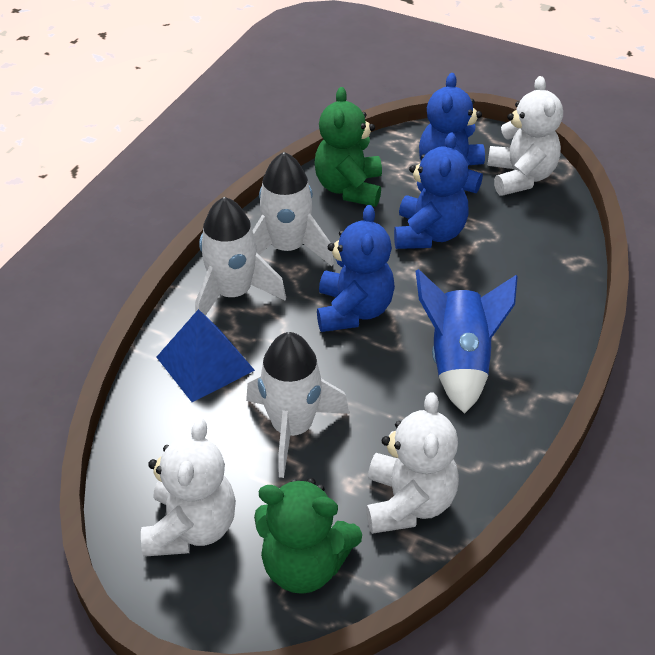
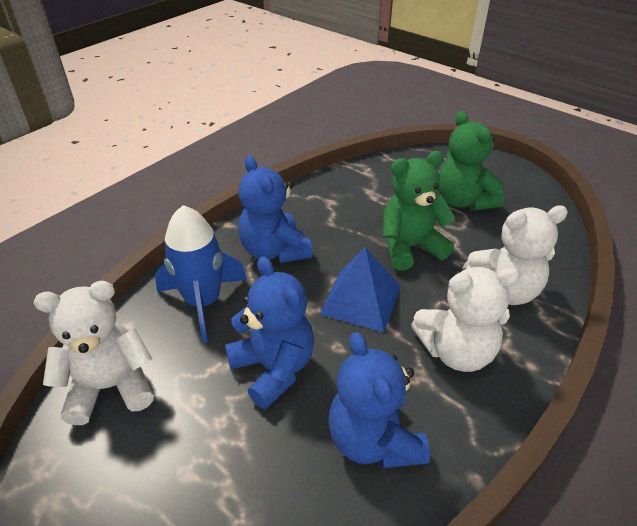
white rocket: [195,197,286,316] [246,332,349,478] [252,152,334,266] = 3 -> none = 0

